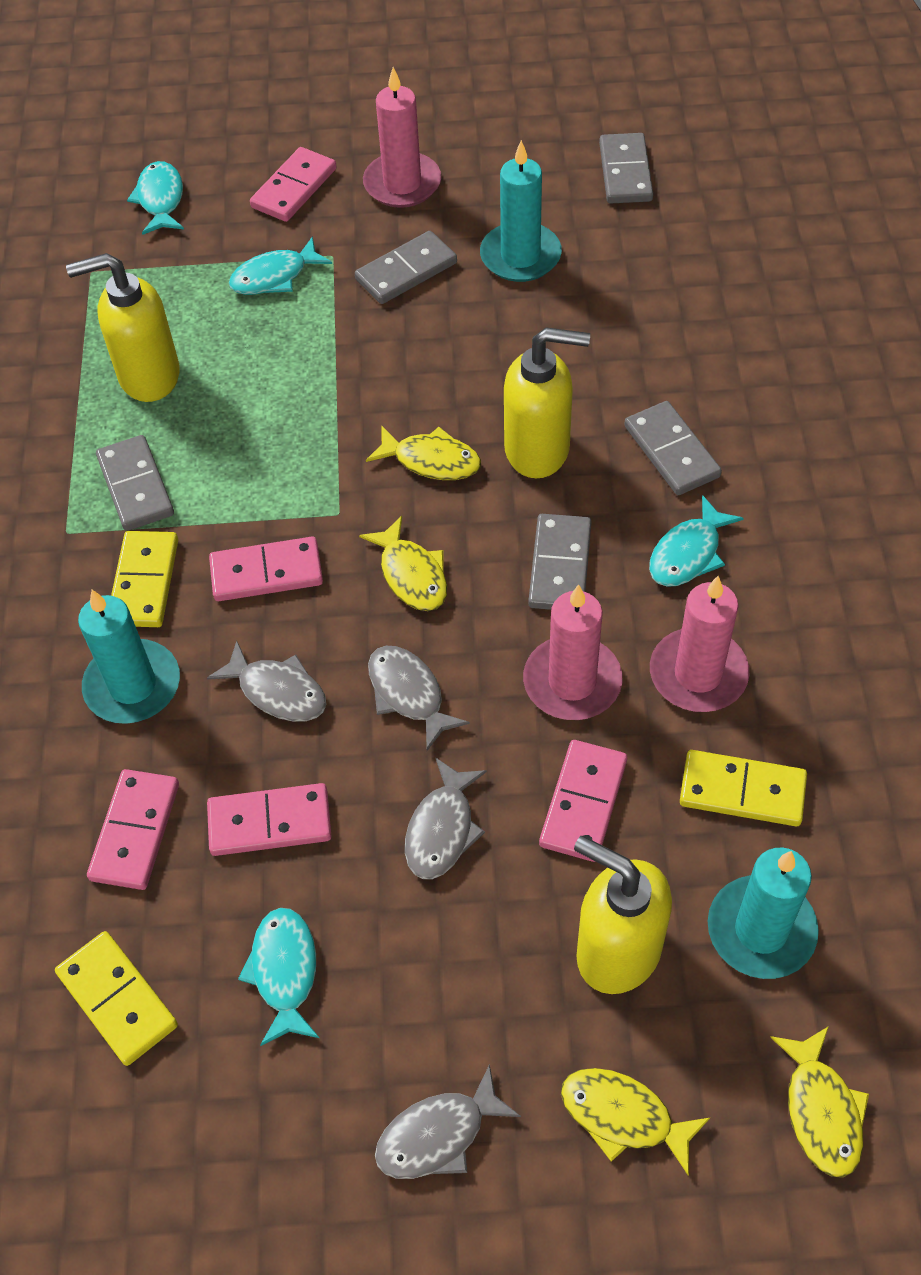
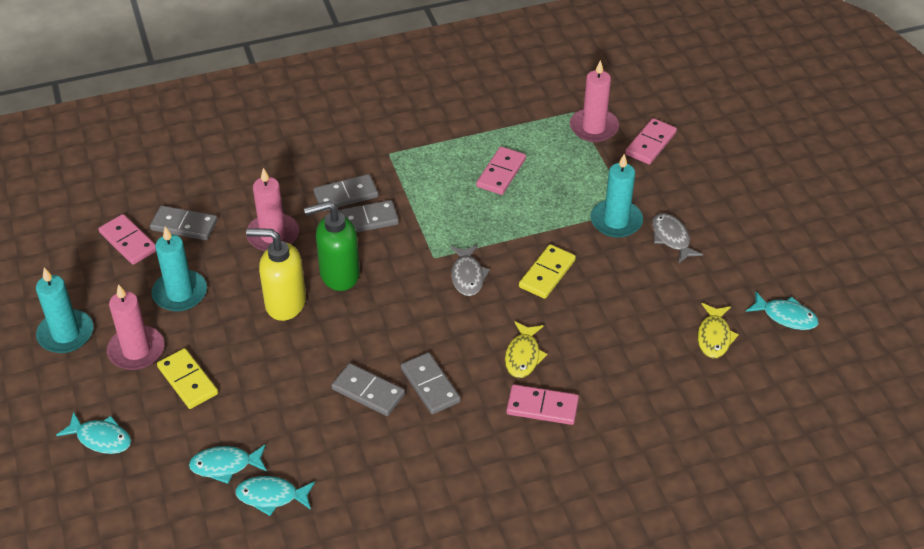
green soap dispenser: none = 0 -> [304,201,360,291] = 1
grey fish: [207,641,327,722] [368,646,470,751] [375,1064,521,1179] [405,757,487,879] = 4 -> [450,245,490,296] [652,213,703,264] = 2
pink domino: [87,769,179,890] [207,783,331,856] [209,537,323,601] [250,147,337,222] [539,740,627,862] = 5 -> [98,214,156,265] [476,146,526,195] [506,384,579,425] [625,118,677,164] = 4
yellow domino: [55,931,178,1066] [111,531,178,627] [680,750,807,826] = 3 -> [157,348,218,409] [519,244,576,299] = 2
yellow fish: [359,516,447,611] [366,425,481,480] [561,1068,710,1176] [770,1026,869,1178] = 4 -> [505,321,547,378] [697,303,739,359] = 2
yellow soap dispenser: [66,253,180,402] [504,327,590,478] [574,836,672,994] = 3 -> [246,228,306,321] = 1

